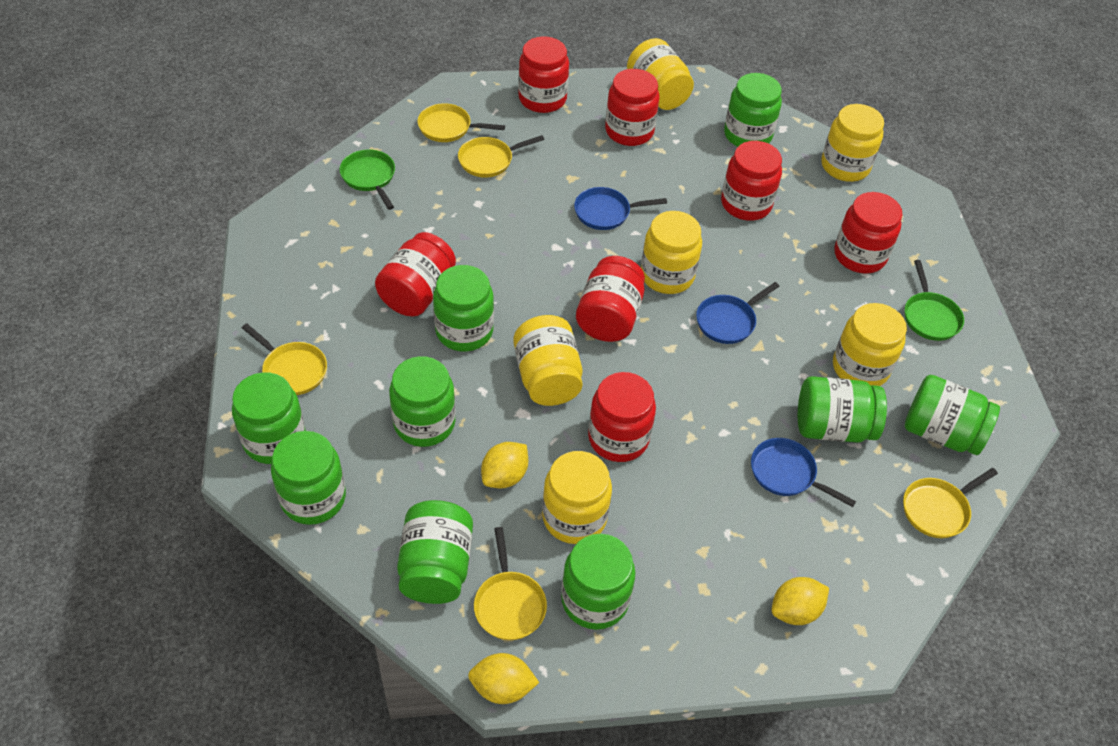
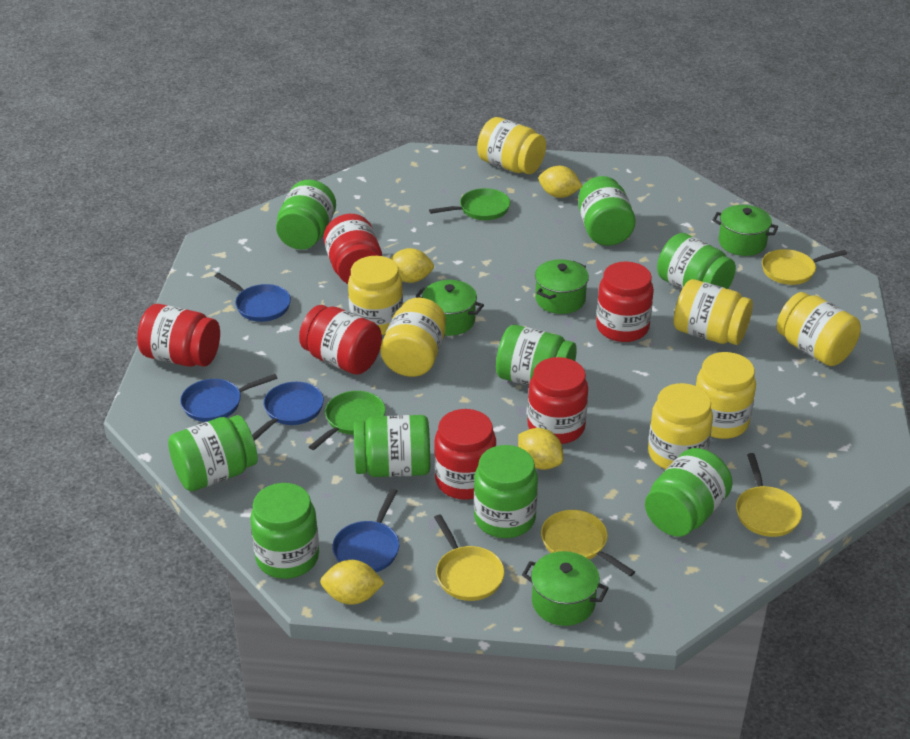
blue pan: [574,187,667,230] [696,282,780,344] [751,438,856,507] = 3 -> [180,374,278,422] [215,273,291,322] [252,382,324,441] [332,489,400,572] = 4
green pot: none = 0 -> [416,280,484,336] [522,551,608,626] [535,259,589,314] [713,205,778,256] = 4
red jar: [375,232,456,316] [518,36,569,113] [576,256,645,342] [588,372,656,462] [605,69,660,146] [721,141,782,221] [834,192,903,274] = 7 -> [137,304,220,367] [299,305,382,375] [323,214,382,284] [434,409,496,500] [528,357,588,444] [596,262,654,342] = 6
yellow jar: [513,315,583,406] [542,451,612,544] [627,38,694,110] [641,211,702,294] [821,104,884,182] [833,303,907,386] = 6 -> [348,256,403,335] [381,298,446,377] [477,117,546,174] [648,383,713,469] [674,279,753,345] [696,352,756,439] [777,292,861,366] = 7
yellow lemon: [468,653,539,704] [481,442,528,489] [771,577,829,625] = 3 -> [320,560,384,605] [390,248,434,283] [518,428,563,470] [538,166,582,198] = 4
yellow pan: [242,323,327,395] [418,103,505,142] [458,135,544,178] [474,527,547,640] [903,468,998,538] = 5 -> [434,514,505,601] [541,510,635,576] [736,453,802,537] [762,249,847,285] = 4

